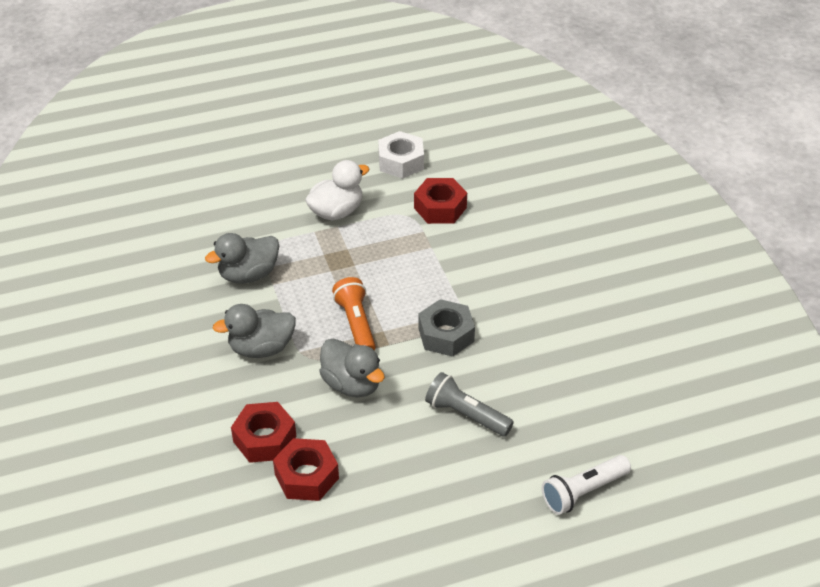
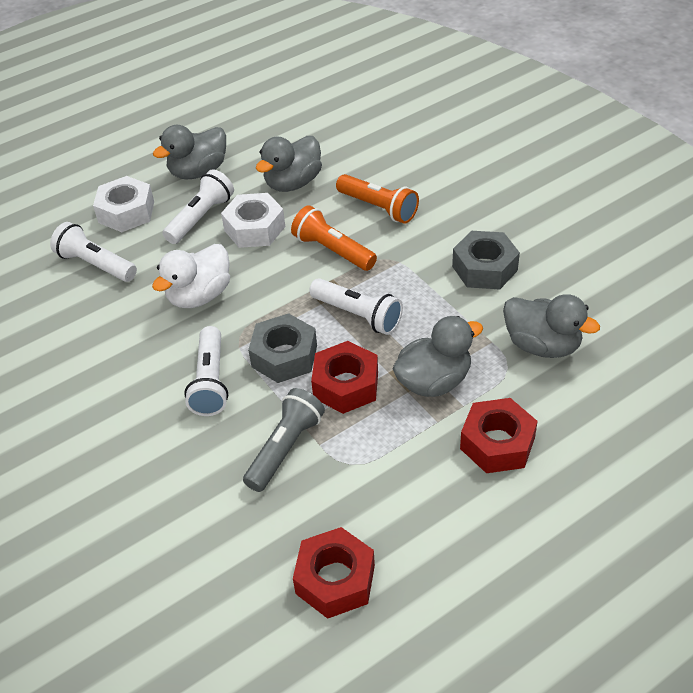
grey duck: [205,233,279,284] [213,304,296,358] [319,338,385,397] = 3 -> [153,125,226,179] [256,136,322,192] [392,316,483,397] [503,294,600,358] = 4
grey nut: [418,299,475,357] = 1 -> [248,313,317,383] [452,231,520,290] = 2
orange flashlight: [332,277,376,351] = 1 -> [291,205,377,271] [336,174,419,224] = 2
white flashlight: [542,455,631,515] = 1 -> [50,222,137,282] [162,169,234,244] [184,326,228,416] [309,278,403,335] = 4
white nut: [378,131,424,178] = 1 -> [93,176,154,232] [221,193,285,248] = 2

